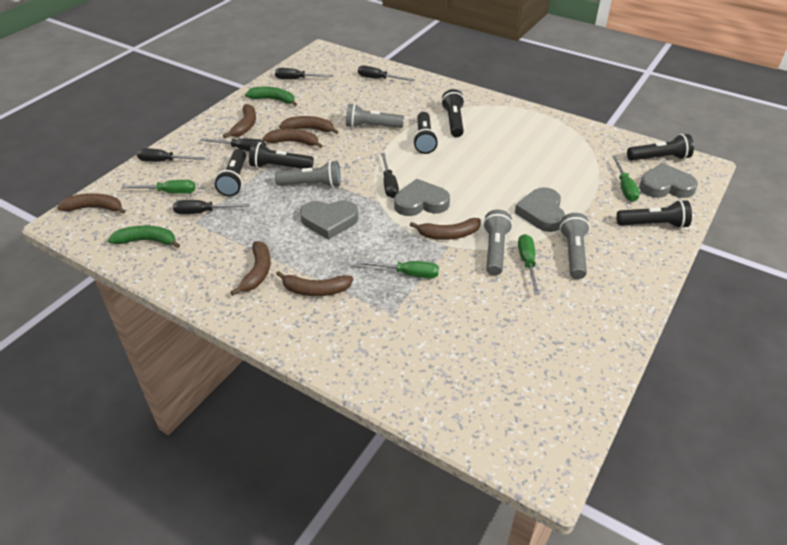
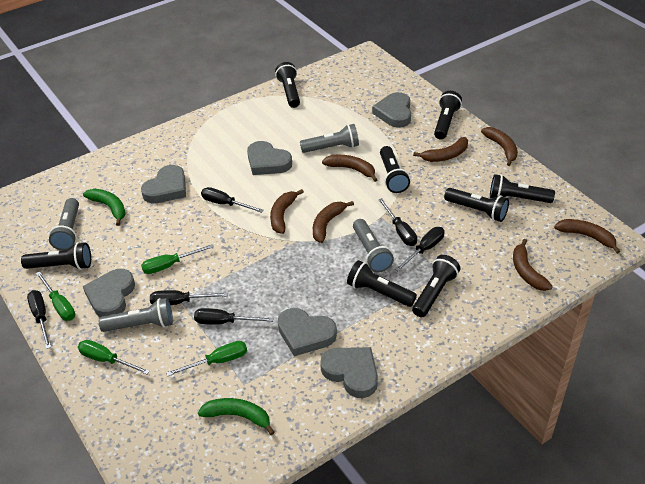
black flashlight: [215,149,246,196] [249,142,314,169] [413,112,438,154] [441,89,465,137] [616,200,692,229] [627,134,694,161] = 6 -> [21,242,91,270] [275,62,300,108] [347,260,417,307] [380,146,410,193] [412,255,460,317] [434,91,462,139] [444,188,509,222] [490,174,555,203] = 8
grey heart: [300,200,358,240] [394,179,450,216] [515,187,565,232] [639,163,698,198] = 4 -> [83,269,135,317] [141,165,186,203] [247,141,292,175] [278,308,337,356] [320,347,378,398] [372,92,411,128] = 6

